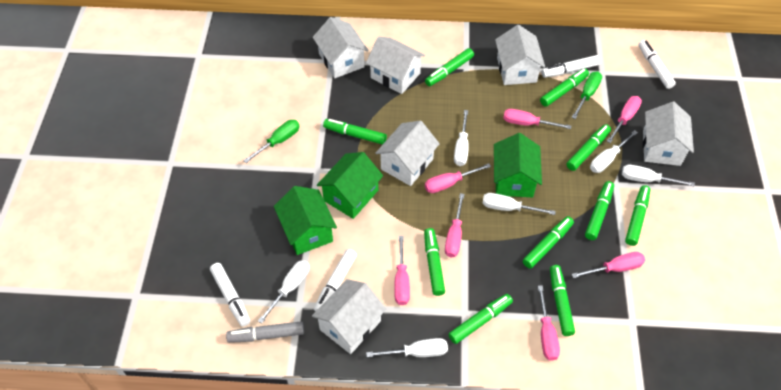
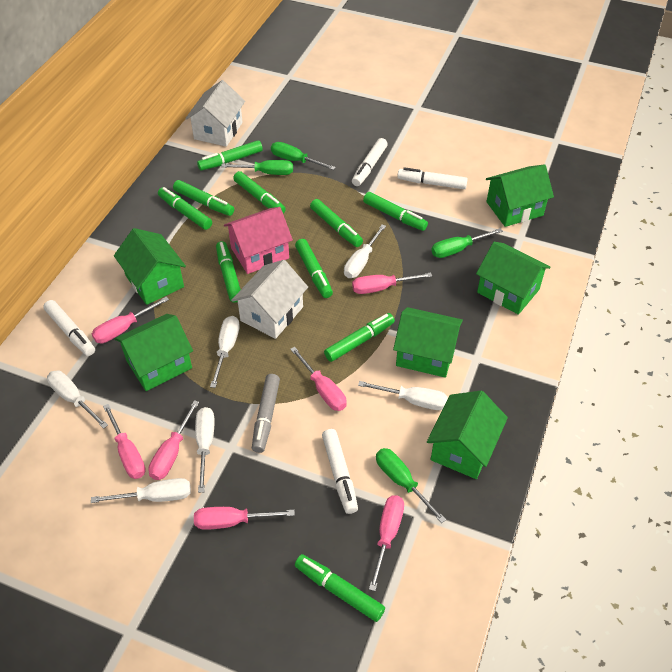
green house: [274,186,337,255] [317,152,383,219] [494,133,542,198] = 3 -> [114,228,186,305] [115,314,193,391] [393,307,463,378] [427,391,508,479] [476,242,551,315] [486,164,554,227] = 6
green screwdriver: [243,120,299,163] [572,72,602,119] = 2 -> [221,160,293,175] [271,142,336,170] [376,448,446,523] [431,228,503,258] = 4
pink house: none = 0 -> [224,207,293,274] = 1
white house: [312,279,386,354] [313,17,369,78] [366,37,425,94] [375,120,440,186] [495,25,545,85] [643,102,694,166] = 6 -> [185,80,245,147] [231,260,308,339] = 2

